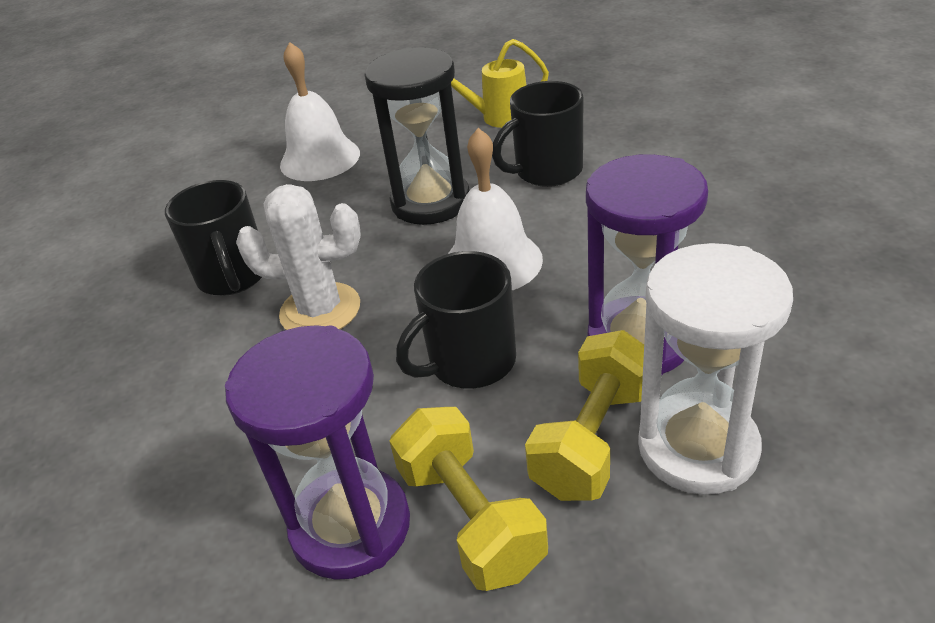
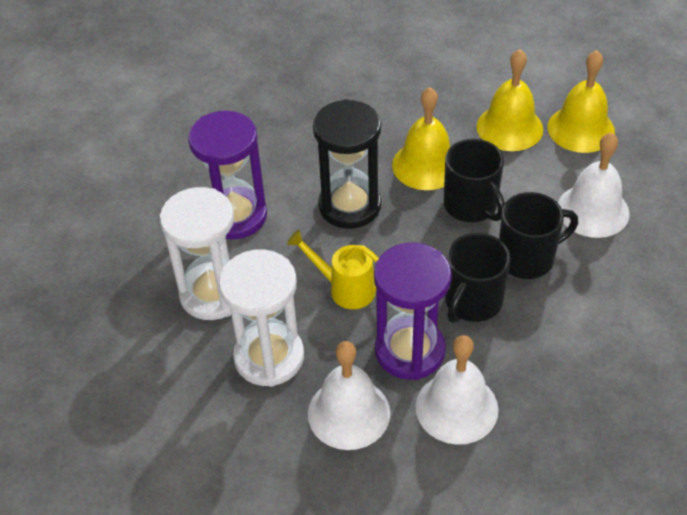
white bell: [280,42,360,181] [448,128,543,290] = 2 -> [308,341,390,450] [415,335,499,445] [558,132,630,238] = 3
white cactus: [236,184,361,330] = 1 -> none = 0
white hourglass: [638,243,793,495] = 1 -> [160,187,234,320] [219,249,304,387] = 2
yellow bell: none = 0 -> [392,87,450,190] [476,49,543,151] [547,50,615,153] = 3
yellow dumbbell: [389,407,548,591] [525,330,644,501] = 2 -> none = 0

